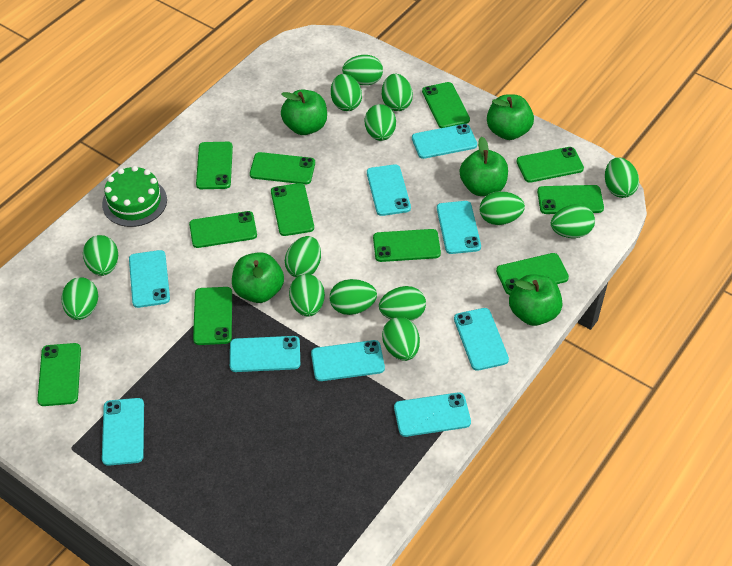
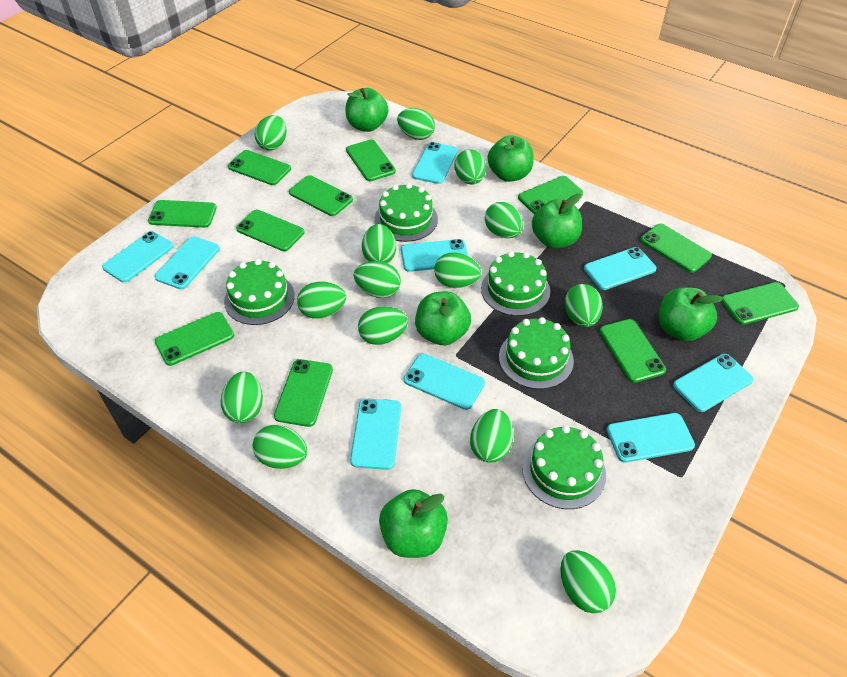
green apple: [232,252,284,303] [281,90,327,135] [460,137,508,196] [487,94,534,140] [509,274,562,326] = 5 -> [345,88,388,132] [379,489,448,558] [415,291,471,345] [488,135,534,182] [532,193,582,248] [659,287,723,341] = 6
green cake: [102,166,167,227] = 1 -> [224,259,295,325] [374,183,438,242] [481,251,550,316] [499,317,574,389] [522,425,606,509] = 5

